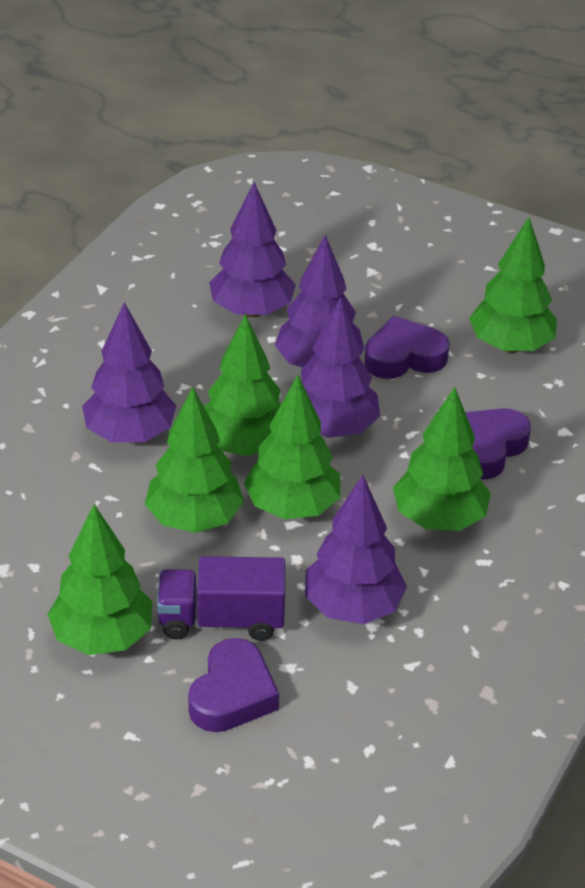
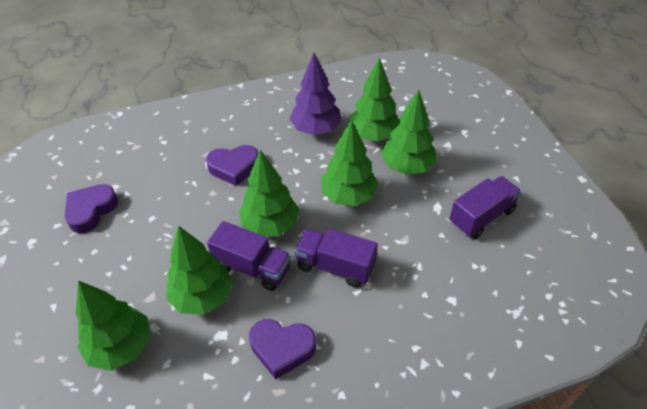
purple tree: [82,302,176,442] [209,182,296,318] [275,235,365,368] [301,297,380,438] [305,475,407,624] = 5 -> [290,52,342,135] = 1
purple truck: [157,556,285,641] = 1 -> [207,221,291,291] [294,228,378,288] [449,176,522,239] = 3

